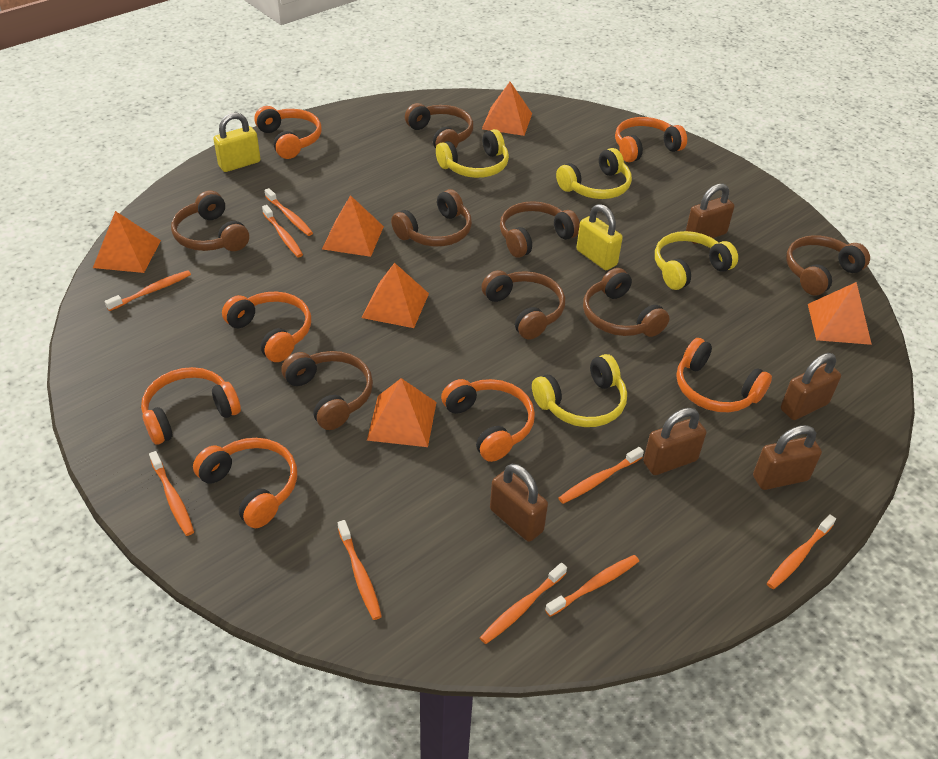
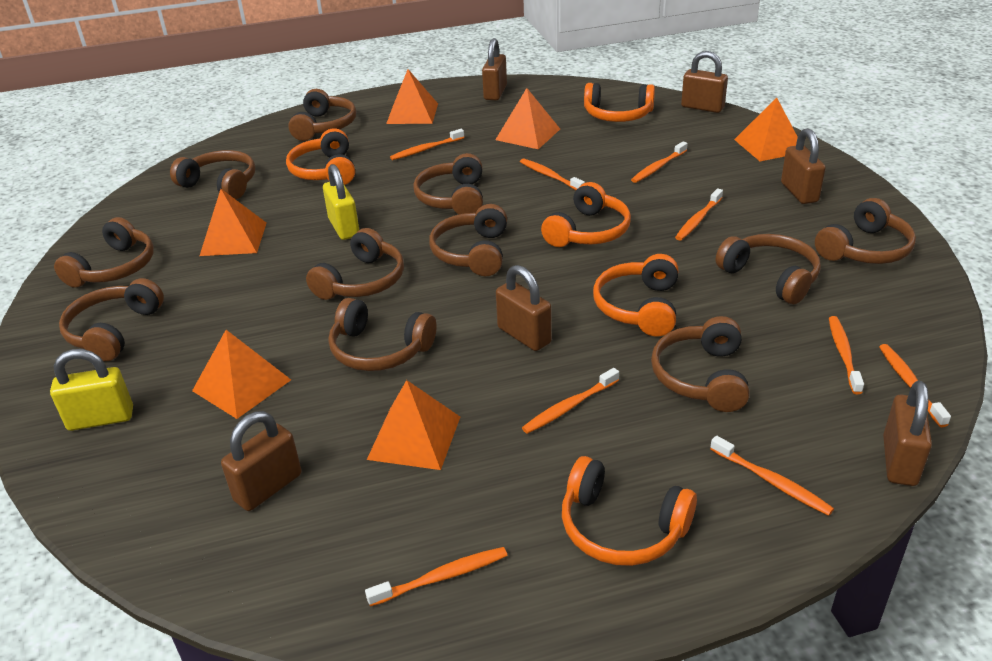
brown headphones: [171,190,249,251] [281,351,373,430] [391,189,472,247] [405,103,473,148] [481,270,565,340] [500,201,580,258] [583,268,670,337] [786,235,870,295] = 8 -> [54,217,154,288] [59,278,164,361] [170,150,255,199] [288,89,356,141] [306,228,404,300] [328,298,437,371] [413,153,483,214] [429,204,507,276] [651,316,750,412] [716,234,821,304] [815,198,916,264] = 11
brown padlock: [490,464,548,542] [643,408,706,475] [686,183,734,244] [753,425,822,490] [781,353,841,420] = 5 -> [221,411,301,511] [482,38,507,100] [496,265,552,351] [681,51,728,113] [781,128,826,204] [883,381,932,486] = 6
orange headphones: [141,367,241,445] [193,438,297,528] [222,292,311,362] [254,106,322,159] [441,379,535,462] [615,117,687,162] [677,338,772,412] = 7 -> [286,128,355,185] [541,182,631,247] [562,456,697,566] [584,83,655,122] [593,254,678,336] = 5
yellow headphones: [436,129,509,178] [532,354,627,427] [556,148,632,199] [655,231,738,290] = 4 -> none = 0

